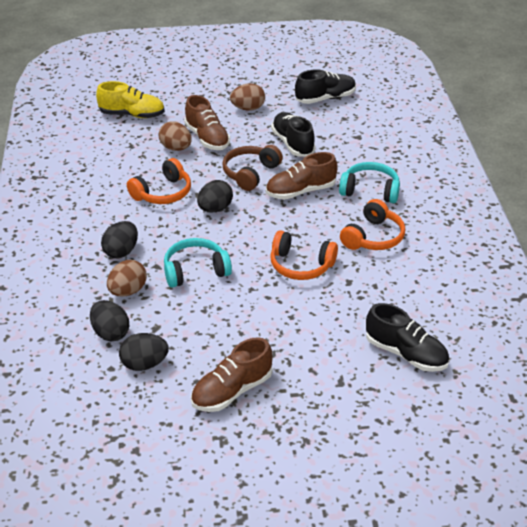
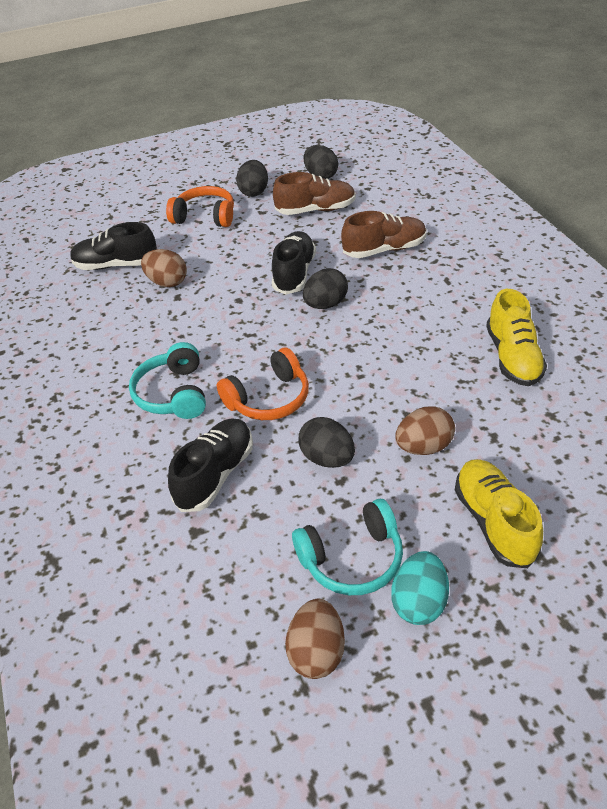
brown headphones: [222,145,283,191] = 1 -> none = 0
brown shoe: [185,95,230,150] [191,337,272,412] [266,152,338,199] = 3 -> [273,172,356,215] [341,211,426,258] = 2
orange headphones: [127,158,191,204] [270,230,338,280] [340,199,405,250] = 3 -> [166,186,234,227] [217,348,309,420] = 2
turquoise egg: none = 0 -> [391,551,449,625] = 1
yellow shoe: [96,81,165,118] = 1 -> [455,459,543,568] [486,289,547,386] = 2

